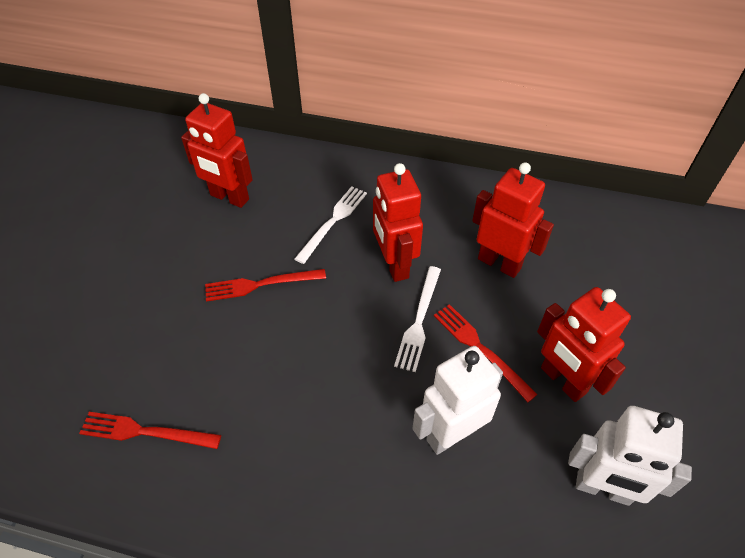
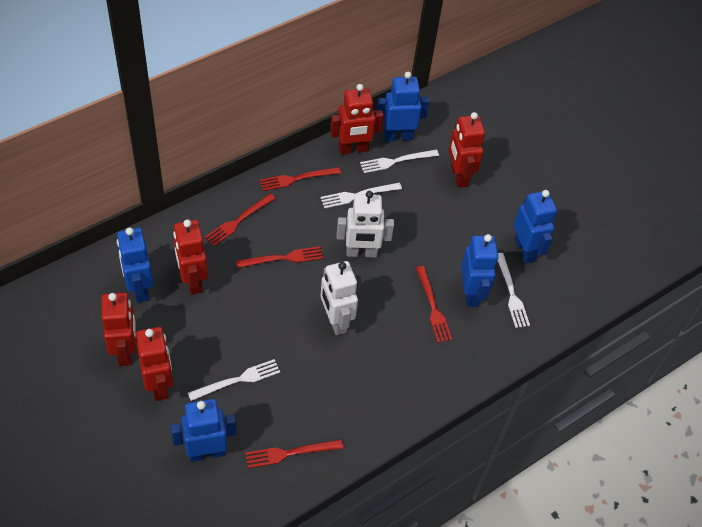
blue robot: none = 0 -> [117,227,154,303] [170,399,237,462] [376,72,429,141] [461,234,499,307] [513,190,557,264] = 5
red fork: [79,412,221,449] [205,269,326,302] [434,304,538,402] = 3 -> [204,193,276,246] [236,246,323,268] [245,439,344,468] [260,167,341,191] [416,266,452,343] = 5
red robot: [181,93,253,208] [373,163,423,282] [472,162,554,278] [537,287,631,402] = 4 -> [101,292,136,366] [136,327,173,401] [173,219,208,295] [330,84,384,155] [449,112,485,188] = 5
white fork: [295,186,367,264] [394,266,441,372] = 2 -> [188,359,280,401] [320,183,402,209] [360,150,439,173] [498,253,530,328] = 4

